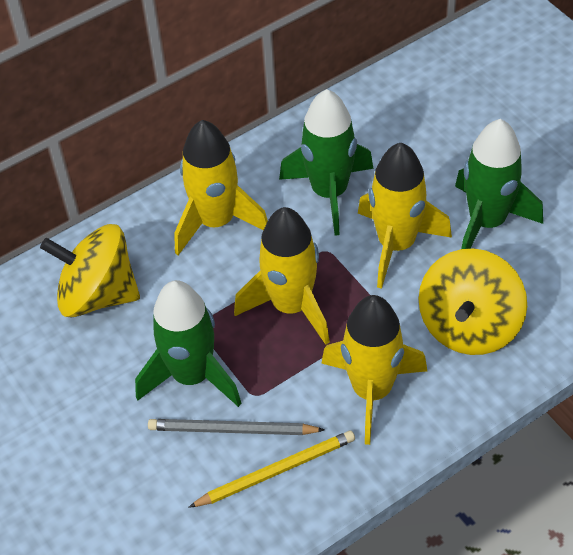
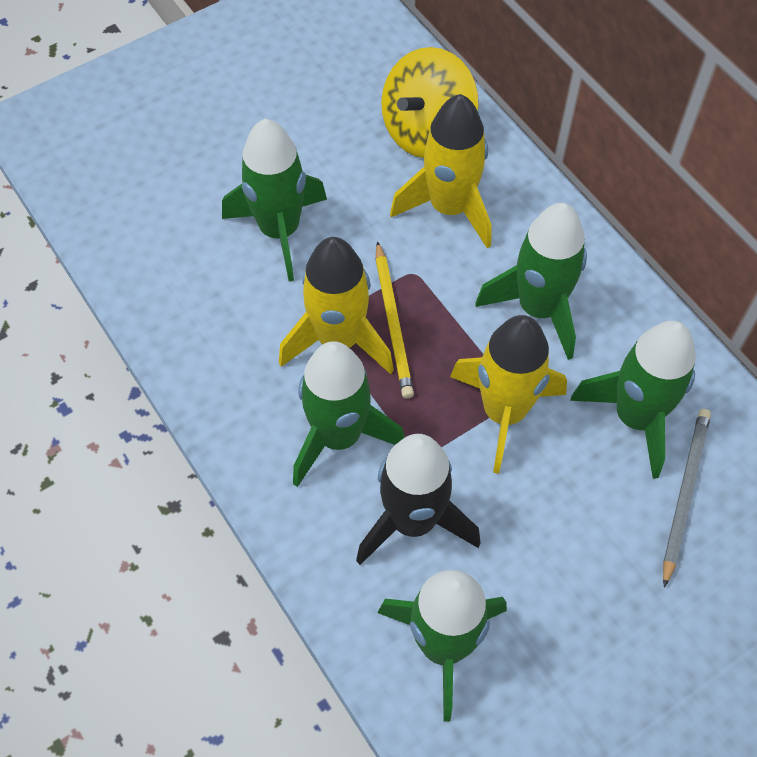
black rocket: none = 0 -> [356,434,480,565] = 1
green rocket: [135,280,242,407] [279,89,373,236] [455,119,543,249] = 3 -> [222,119,327,281] [293,341,405,487] [378,570,507,722] [475,203,587,360] [570,321,696,479] = 5
yellow rocket: [174,120,268,255] [234,207,330,345] [321,295,427,445] [358,143,452,289] = 4 -> [279,237,394,374] [390,94,491,249] [450,315,567,473] = 3
yellow spinning top: [40,224,140,318] [418,248,527,355] = 2 -> [381,47,479,158] = 1

